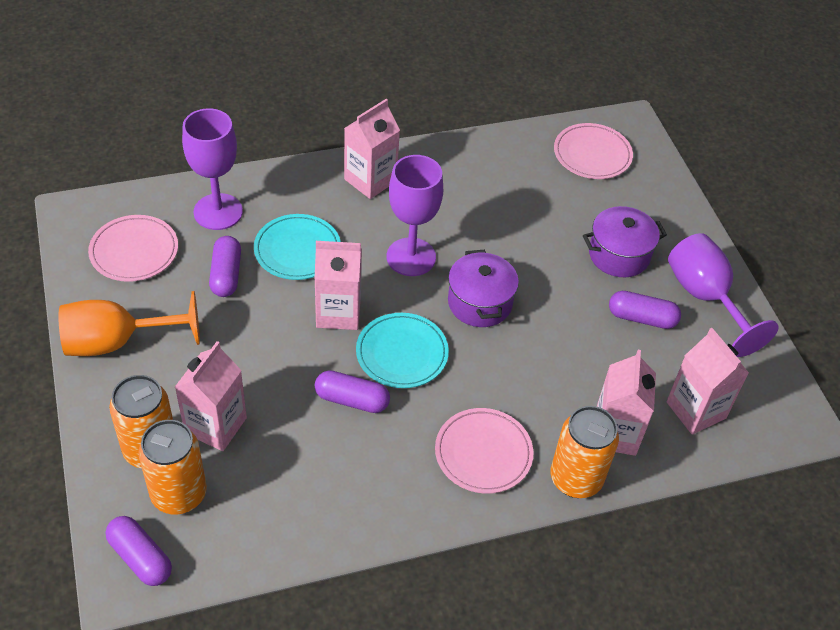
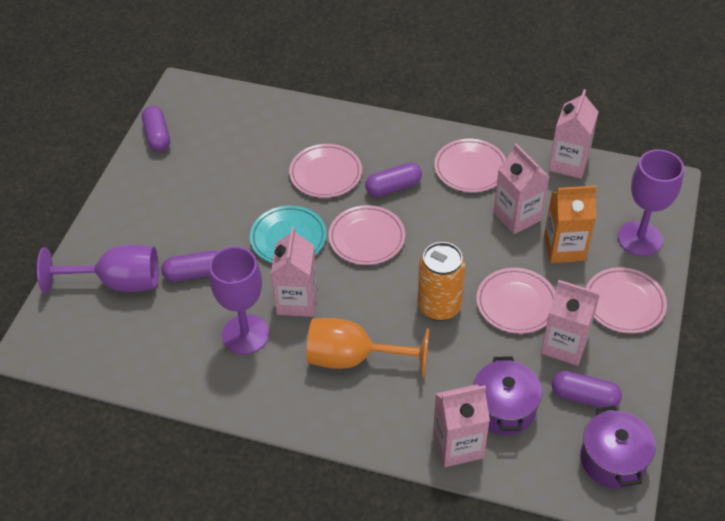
orange can: [109,375,173,468] [138,420,207,514] [550,406,619,498] = 3 -> [418,242,466,321] = 1
orange carton: none = 0 -> [544,186,597,263] = 1
pink plate: [88,215,178,282] [435,408,534,494] [554,123,633,179] = 3 -> [289,144,362,198] [328,205,405,265] [434,139,506,192] [476,268,555,334] [586,267,667,333] = 5
turquoise plate: [254,214,341,280] [356,313,449,388] = 2 -> [250,206,327,263] = 1

